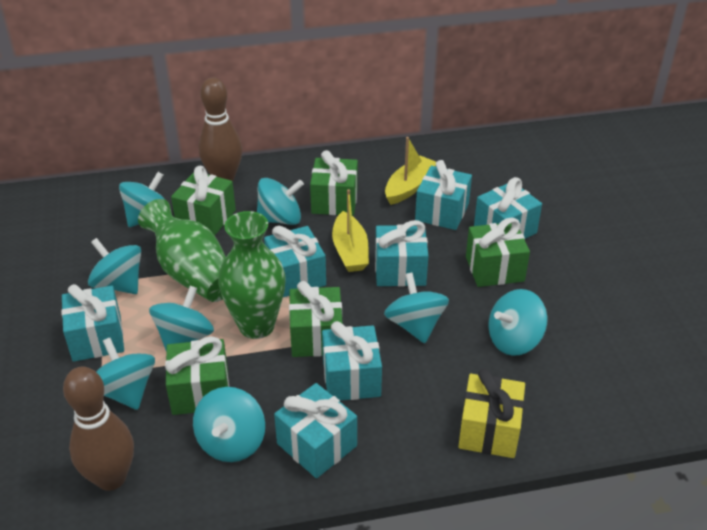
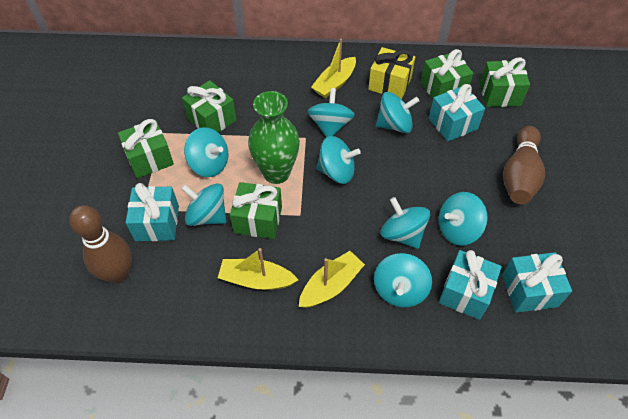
green vase: [138,199,226,302] [218,211,286,339] = 2 -> [248,91,300,184] = 1
turquoise gift: [61,284,124,362] [264,226,326,297] [274,383,357,478] [322,321,382,401] [375,220,428,286] [415,160,472,230] [474,177,542,239] = 7 -> [126,183,179,241] [429,84,485,141] [439,250,502,320] [502,252,572,313] = 4
yellow boat: [332,189,369,272] [385,137,436,205] = 2 -> [218,248,298,290] [299,251,365,308] [311,39,356,98] = 3

